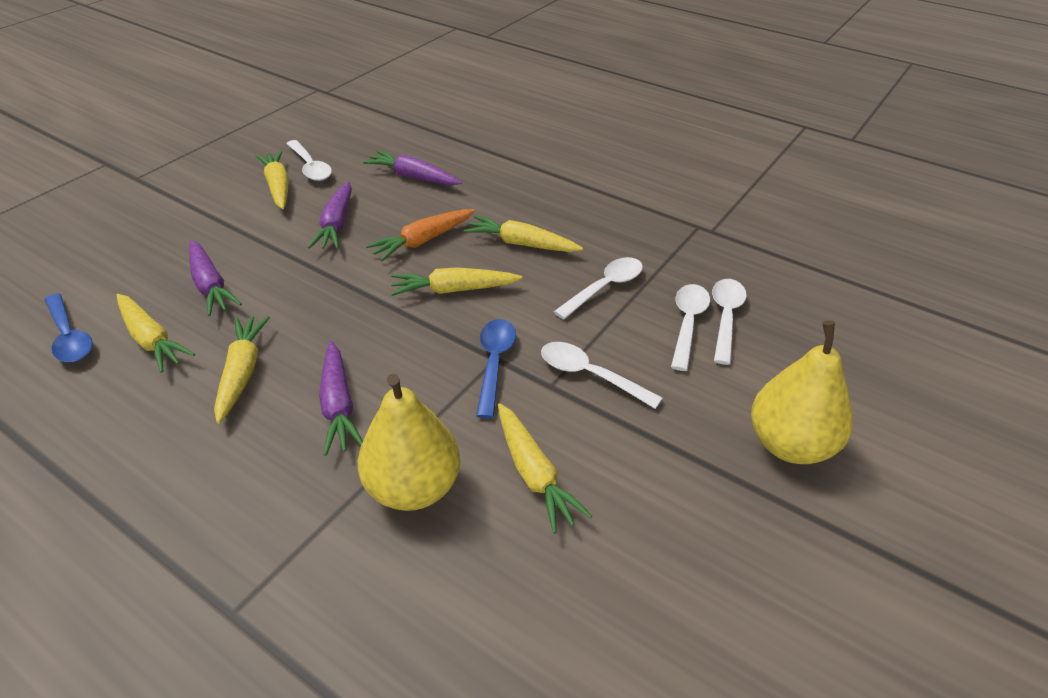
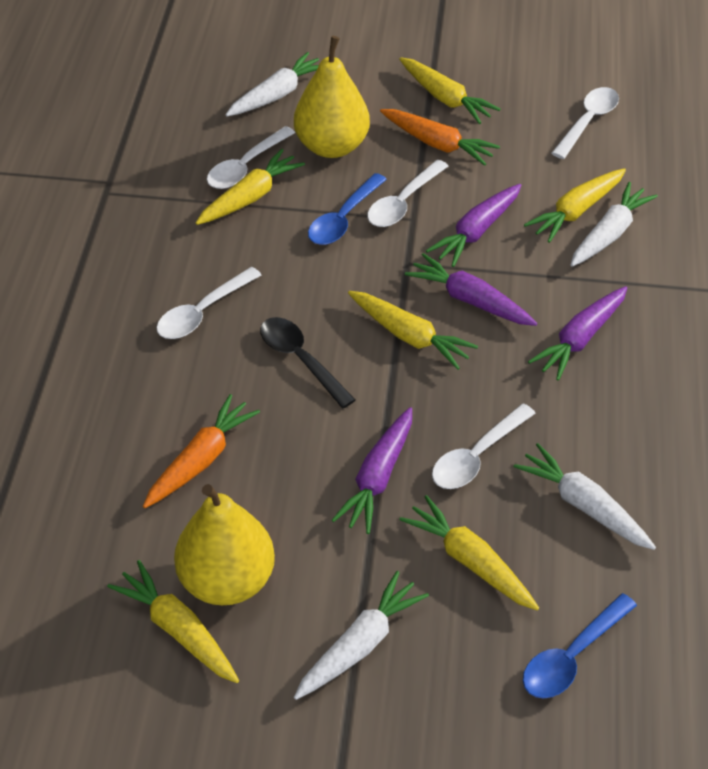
black spoon: none = 0 -> [260,317,356,408] = 1
orange carrot: [366,209,475,261] = 1 -> [143,394,260,508] [380,109,500,166] = 2
white carrot: none = 0 -> [226,52,319,116] [294,571,429,700] [514,443,656,550] [571,182,658,267] = 4

